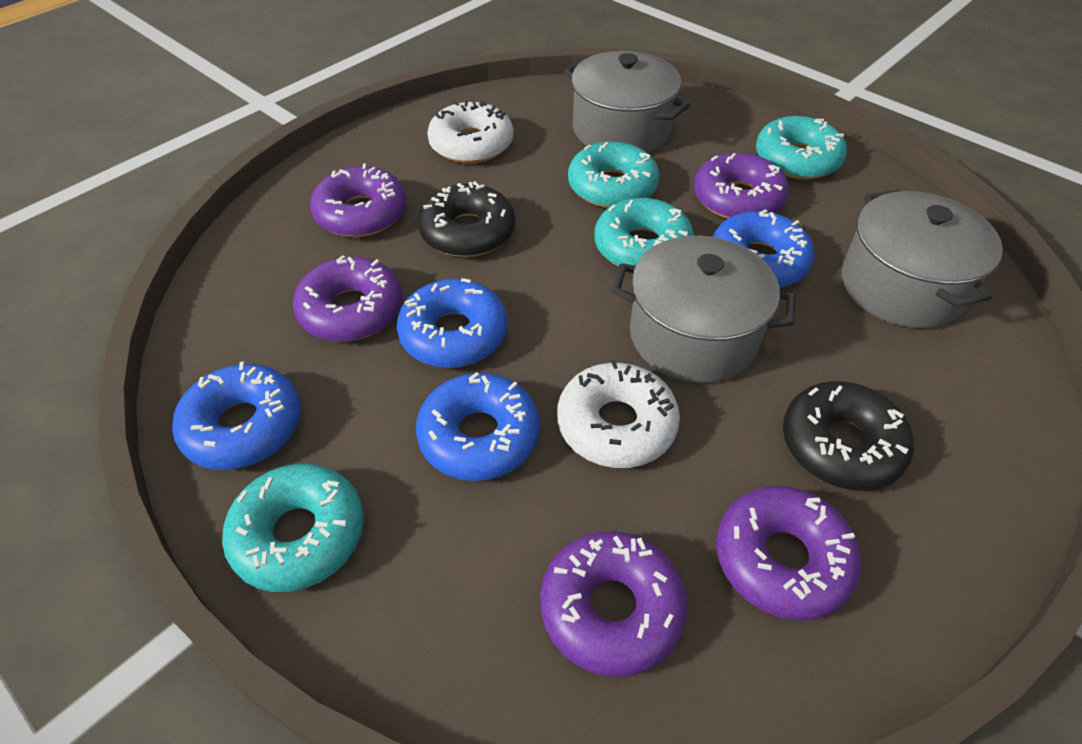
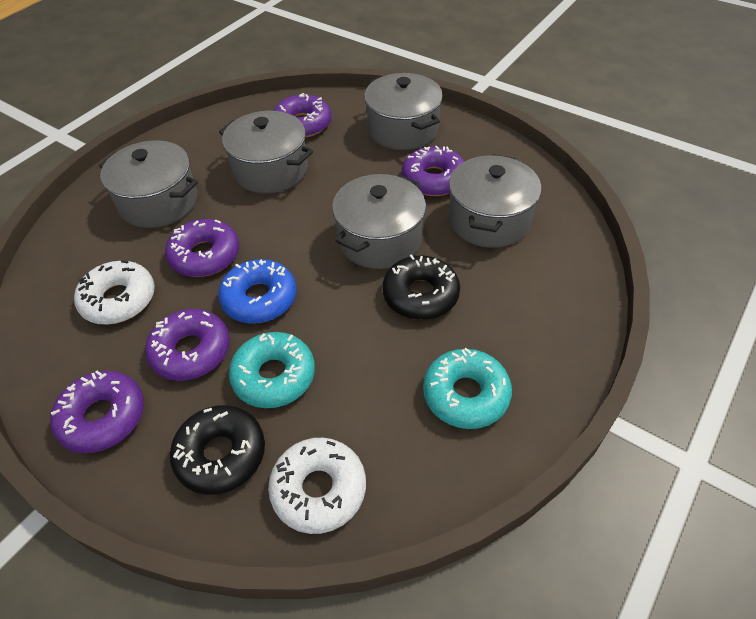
blue donut: [172,361,301,470] [397,278,508,368] [416,372,540,481] [713,209,815,288] = 4 -> [218,259,297,324] = 1
grey pot: [564,51,690,153] [612,236,796,383] [842,190,1003,328] = 3 -> [99,140,198,228] [219,111,313,194] [332,174,426,269] [364,73,443,150] [448,154,542,248] = 5
turquoise donut: [222,464,364,592] [568,141,660,208] [594,198,694,267] [756,116,847,179] = 4 -> [229,332,315,408] [423,348,512,429] = 2

